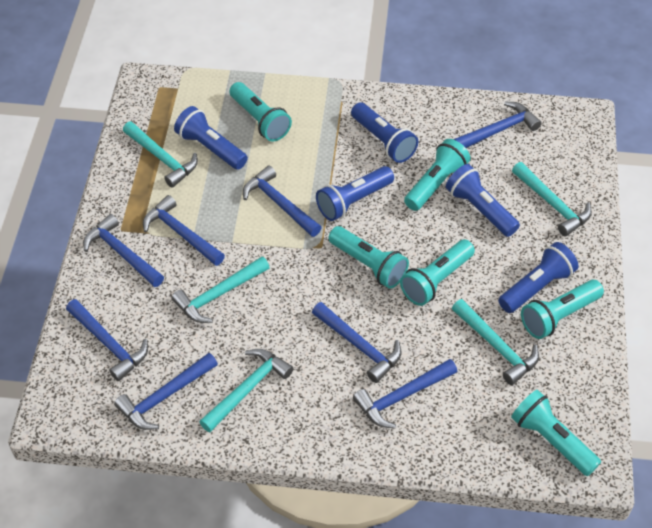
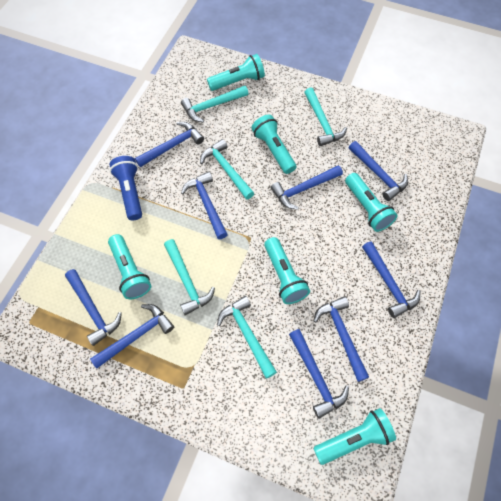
blue flashlight: [174,106,248,170] [316,166,394,221] [351,102,418,163] [446,164,520,237] [498,242,579,313] = 5 -> [109,156,142,220] = 1
blue hammer: [66,299,148,381] [83,214,164,287] [114,353,218,430] [143,195,225,266] [243,166,322,237] [312,302,402,383] [353,359,457,428] [453,102,542,148] = 8 -> [65,269,122,346] [90,304,174,369] [135,122,204,167] [181,172,228,239] [270,165,343,210] [289,329,349,419] [314,296,369,382] [349,141,408,201] [362,241,420,318] = 9

